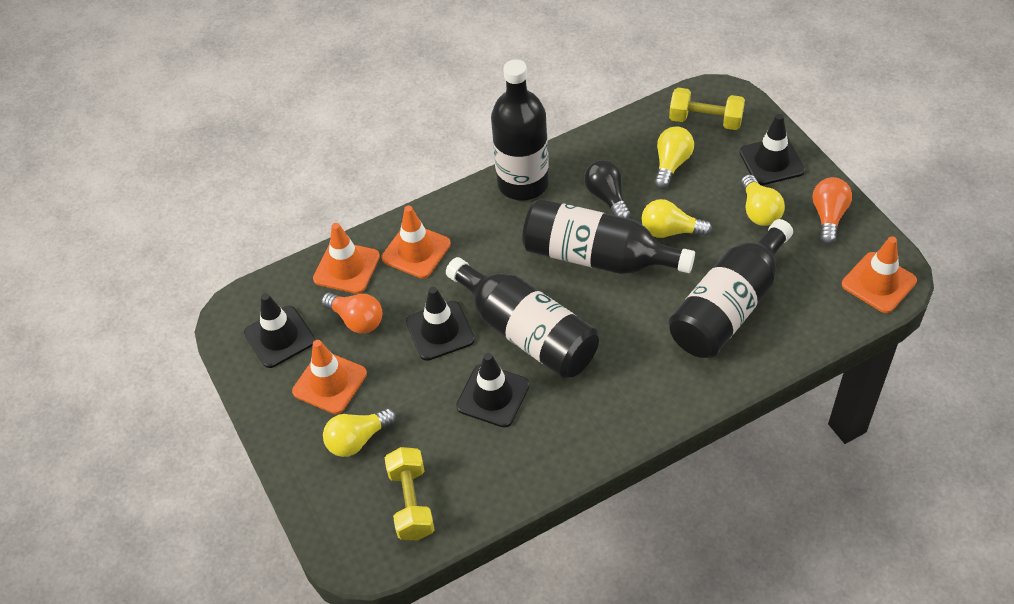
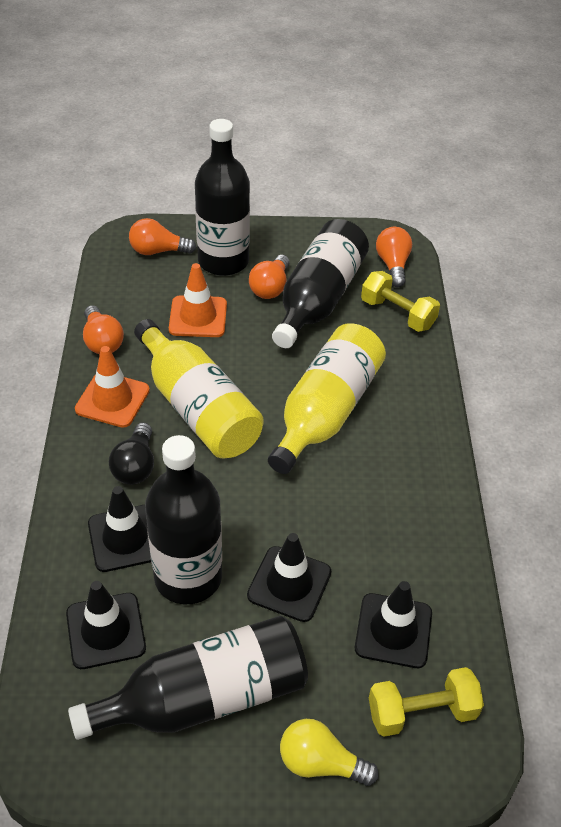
orange light bulb: [321,293,382,333] [813,177,852,245] = 2 -> [83,305,124,354] [129,218,196,255] [249,255,290,299] [376,227,412,287] = 4
orange traffic cone: [292,340,367,414] [313,223,380,294] [381,206,451,278] [842,236,917,313] = 4 -> [75,346,150,428] [169,263,227,337] = 2
yellow bottle: none = 0 -> [134,319,264,458] [268,323,386,474] = 2
yellow light bulb: [323,408,396,457] [642,199,712,238] [654,126,694,189] [741,175,785,226] = 4 -> [280,719,379,786] = 1

